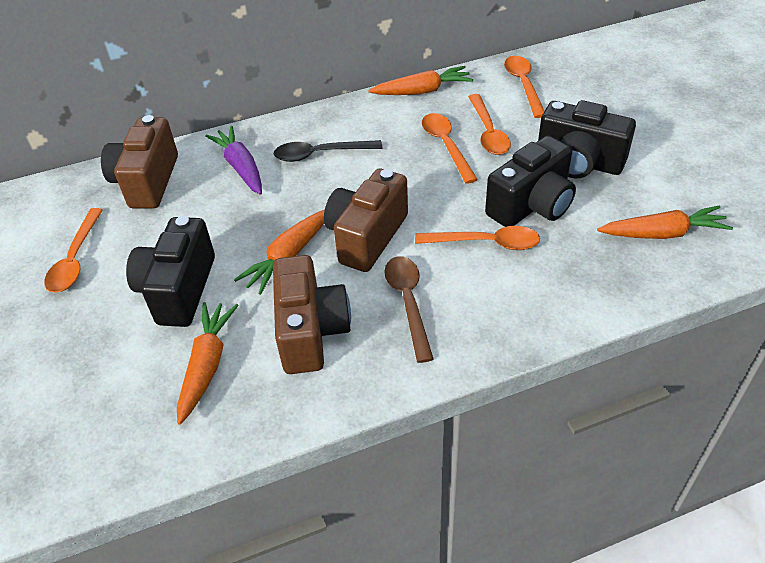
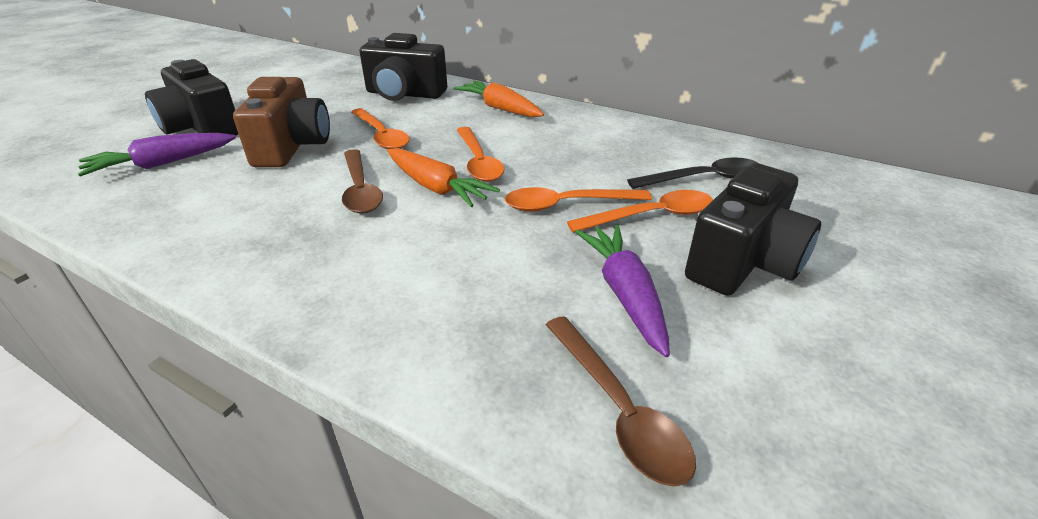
brown camera: [101,115,178,208] [273,255,351,374] [324,169,408,272] = 3 -> [233,77,330,167] = 1
brown spoon: [384,256,433,363] = 1 -> [342,149,383,214] [546,316,696,487] = 2
orange carrot: [177,302,239,425] [234,210,325,295] [368,66,473,95] [597,206,733,239] = 4 -> [387,148,500,207] [453,80,544,117] = 2
orange spoon: [44,208,103,293] [415,226,540,250] [422,113,478,184] [468,94,511,155] [504,56,544,118] = 5 -> [351,108,410,149] [457,127,504,182] [505,187,652,212] [567,190,713,233] = 4
purple carrot: [205,126,262,195] = 1 -> [78,133,236,177] [575,225,670,357] = 2

